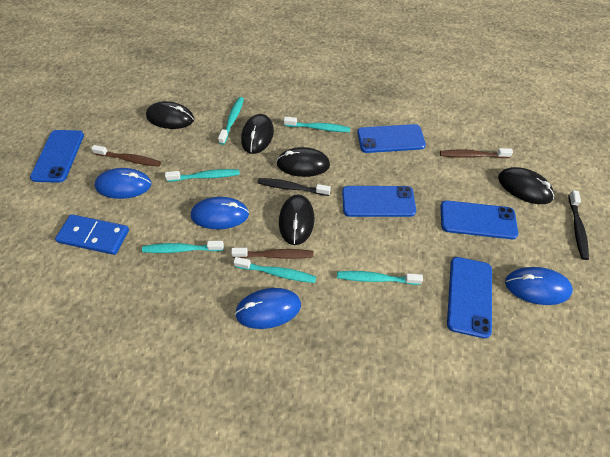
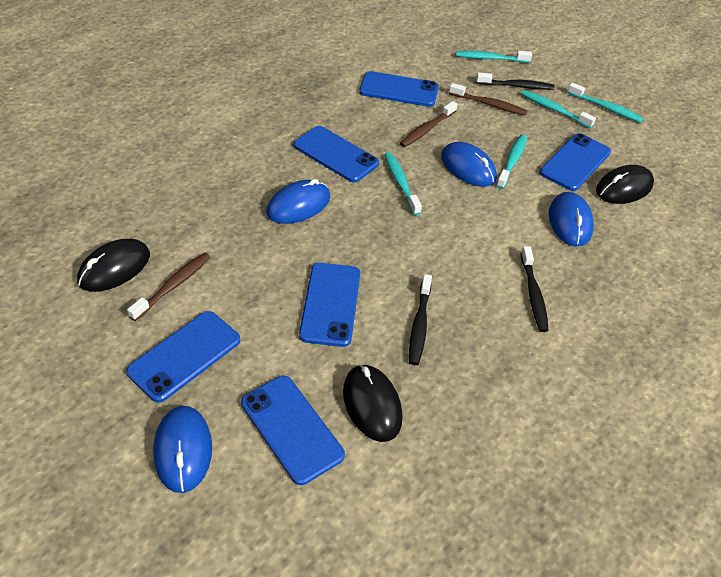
black mouse: [146,101,194,129] [241,114,274,154] [276,147,330,177] [279,194,314,245] [498,167,554,204] = 5 -> [77,239,150,292] [343,364,402,442] [596,165,654,204] = 3
black toothbrush: [258,178,331,196] [568,190,589,260] = 2 -> [409,274,432,365] [476,72,554,90] [521,246,549,332] = 3
blue domino: [55,214,129,255] = 1 -> none = 0
blue phone: [30,130,84,183] [342,186,416,217] [357,124,426,153] [440,200,518,239] [447,257,492,339] = 5 -> [126,311,240,403] [241,376,345,485] [294,126,379,182] [299,263,360,347] [359,71,439,107] [540,133,611,191] = 6
turquoise toothbrush: [142,241,224,253] [165,169,240,182] [218,97,244,145] [233,257,316,283] [284,117,350,132] [337,271,423,285] = 6 -> [385,152,422,215] [456,51,532,63] [496,134,527,189] [521,90,596,128] [567,83,644,123] = 5

